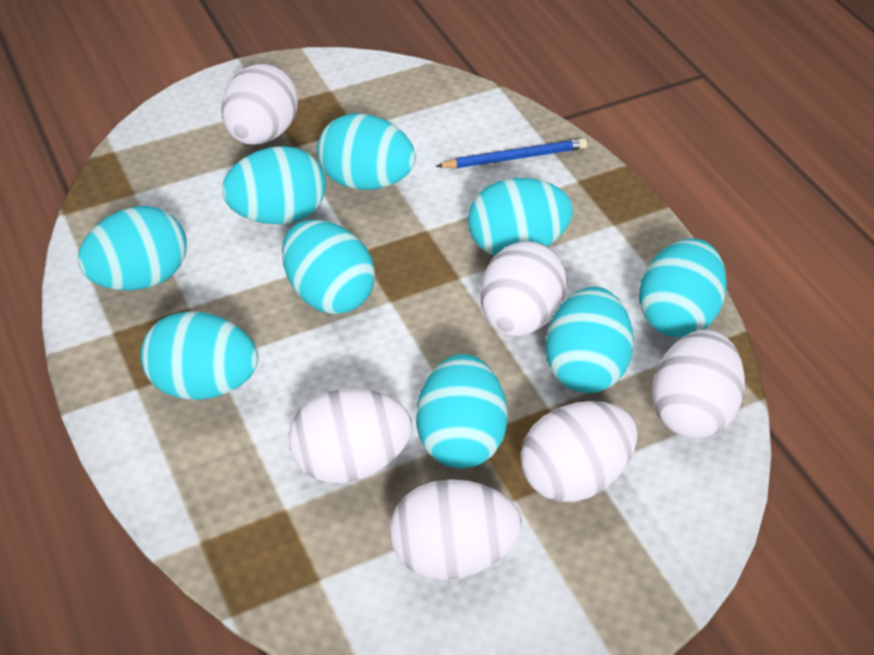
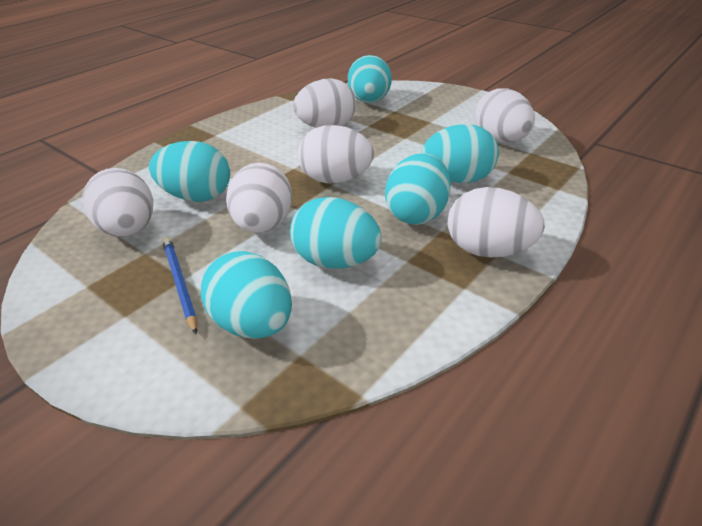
turquoise egg: [78,206,187,290] [140,311,258,400] [222,146,326,224] [282,219,375,314] [317,113,416,190] [416,354,508,468] [468,178,573,256] [545,287,634,393] [639,238,727,337] = 9 -> [149,141,230,202] [201,251,292,339] [290,197,382,269] [348,55,392,103] [385,153,451,225] [422,124,499,183] = 6

